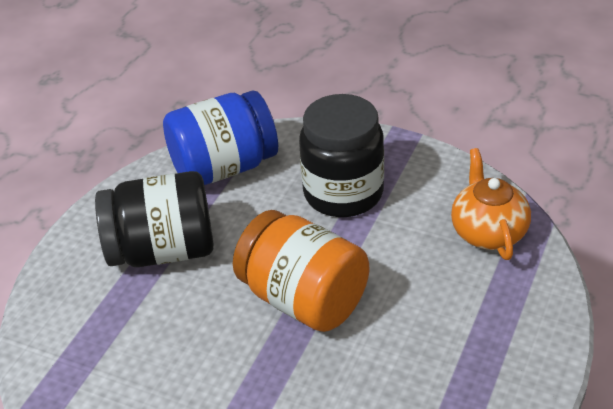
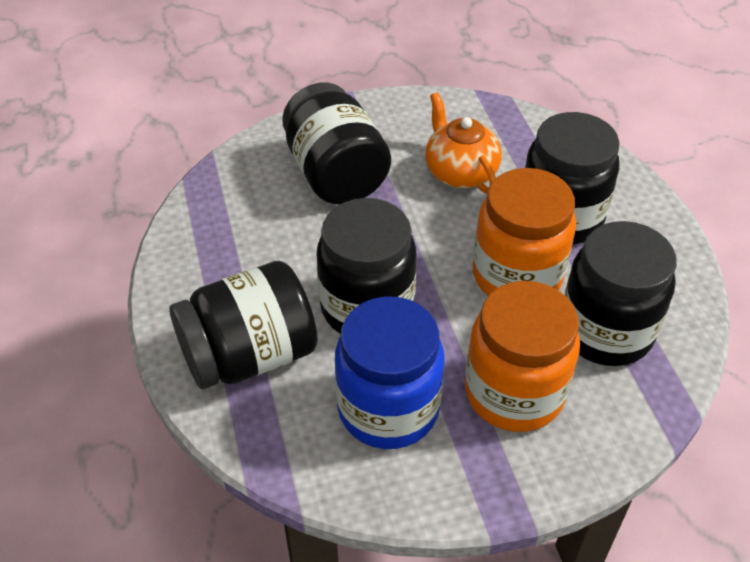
black jar: [95,171,214,267] [299,94,384,217] = 2 -> [169,261,318,389] [282,82,391,204] [317,198,416,334] [525,112,620,245] [564,221,677,366] = 5
orange jar: [233,210,369,332] = 1 -> [465,281,580,432] [473,168,576,296] = 2

